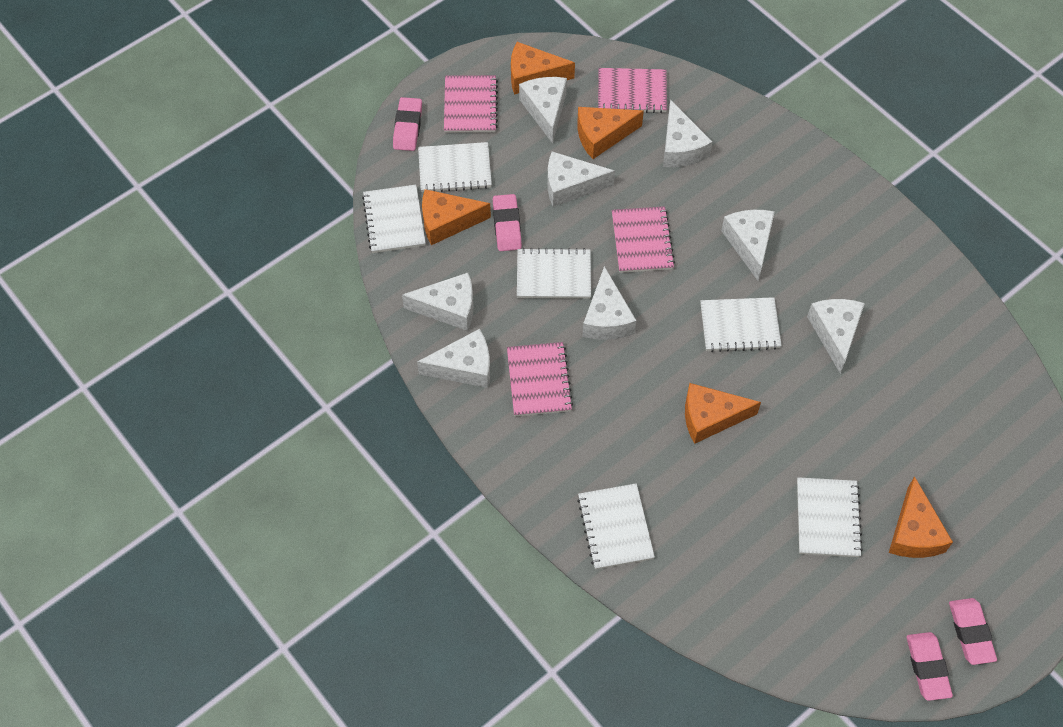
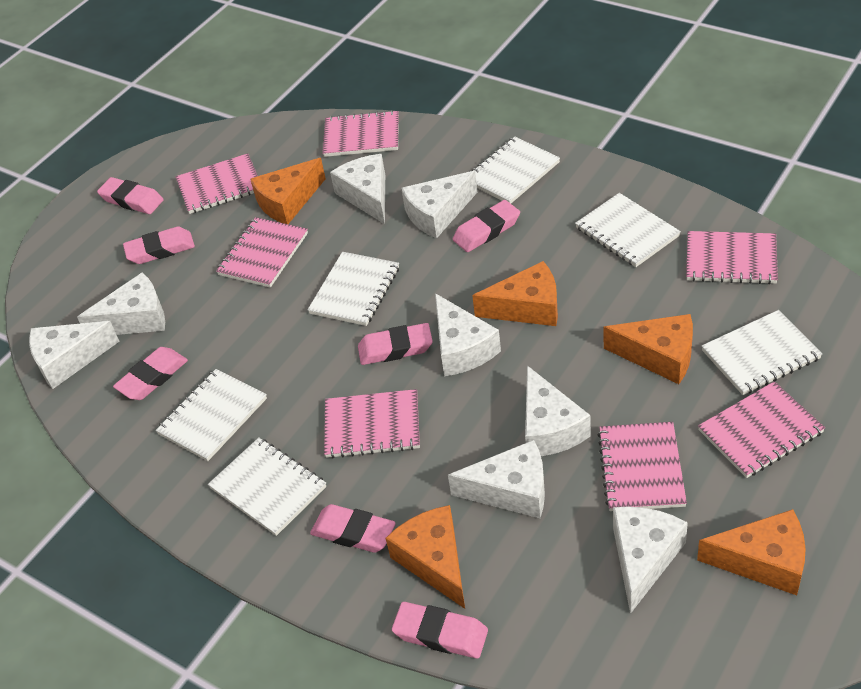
pink eraser: [393,97,422,151] [493,194,522,251] [906,632,953,701] [949,598,997,665] = 4 -> [97,177,164,214] [113,347,188,400] [123,226,195,264] [310,504,395,553] [358,323,433,365] [392,602,488,659] [453,200,520,252] = 7
pink notebook: [444,75,498,133] [507,342,573,416] [598,68,667,113] [612,206,675,273] = 4 -> [176,153,258,214] [216,217,308,288] [322,110,399,157] [324,389,420,458] [597,422,687,511] [686,231,778,284] [698,381,825,478] = 7

